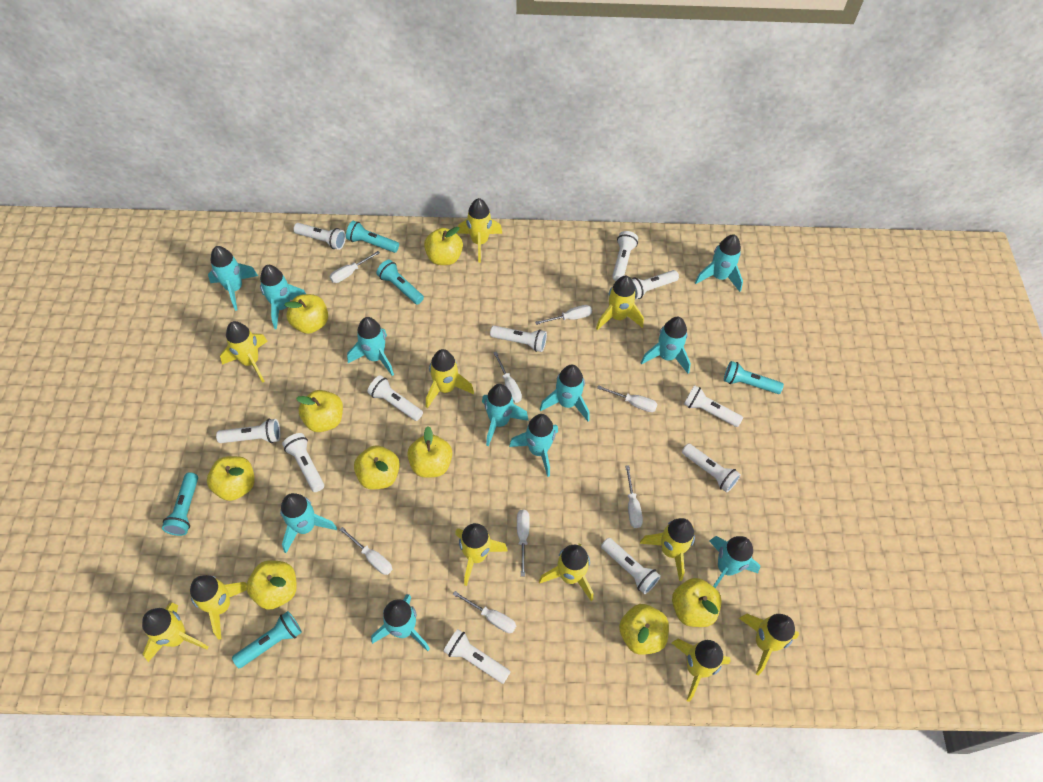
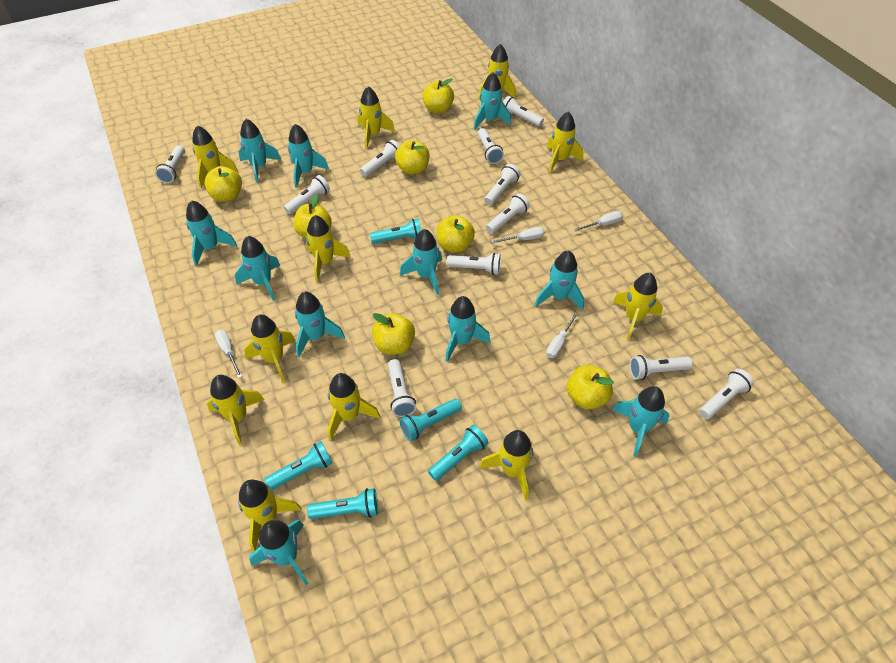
white screwdriver: [330,251,380,283] [340,527,392,575] [453,591,516,633] [493,351,522,403] [517,510,530,577] [535,305,592,325] [597,385,658,412] [625,465,643,528] = 8 -> [215,330,242,378] [491,227,545,244] [546,312,578,358] [574,211,623,232] = 4
yellow apple: [207,456,255,501] [246,560,297,610] [284,294,328,334] [296,390,343,432] [354,445,400,490] [407,426,452,478] [424,227,463,265] [619,604,669,655] [672,578,722,627] = 9 -> [204,166,242,202] [293,194,332,238] [372,313,415,354] [395,140,429,175] [422,78,454,113] [437,215,475,253] [566,365,614,409] = 7

